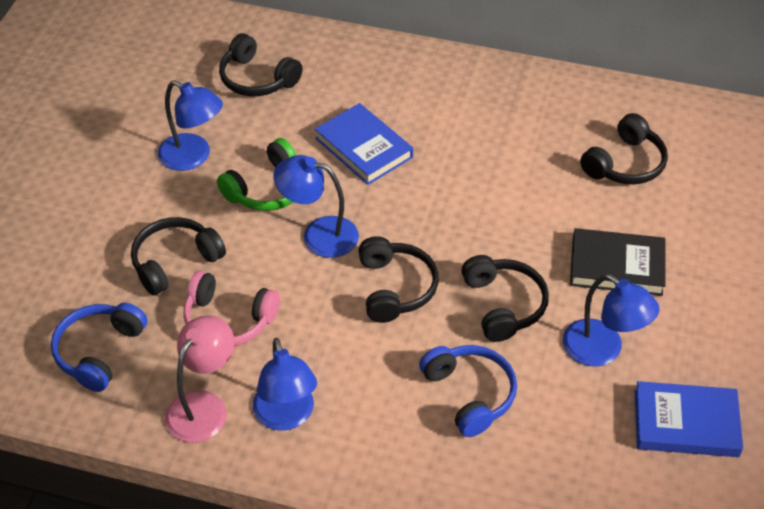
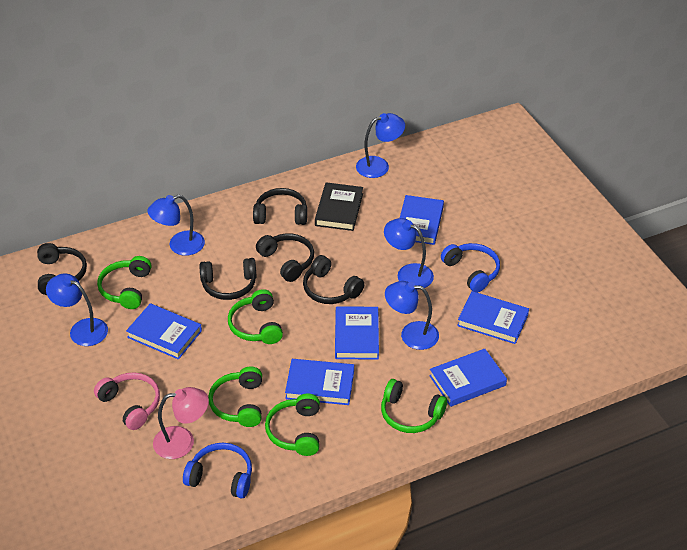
blue book: [315,103,413,185] [635,381,743,457] = 2 -> [126,303,202,360] [285,359,354,405] [335,306,379,360] [400,195,444,245] [429,349,507,407] [457,291,529,344] = 6
blue lamp: [158,80,223,171] [253,338,317,431] [273,155,359,258] [563,274,660,367] = 4 -> [46,273,108,346] [147,195,205,256] [356,113,405,178] [384,218,434,288] [385,281,439,350] = 5
green headphones: [217,138,296,211] = 1 -> [97,256,152,309] [208,367,262,427] [228,289,283,344] [265,393,320,456] [381,379,447,433] = 5

